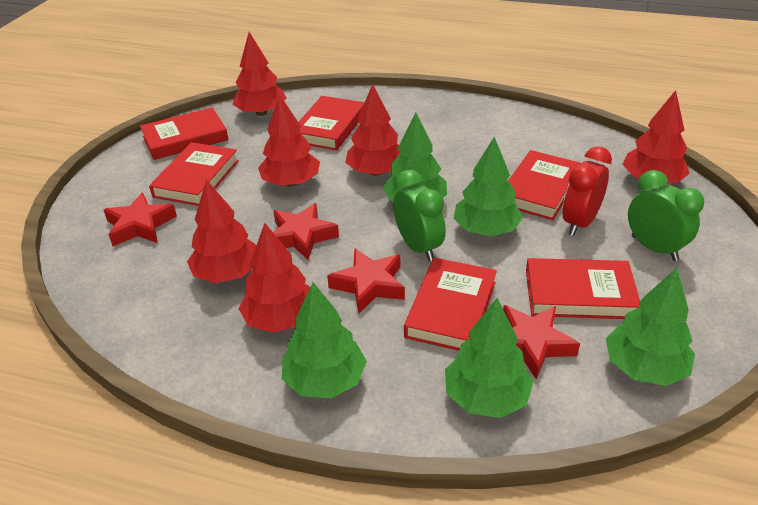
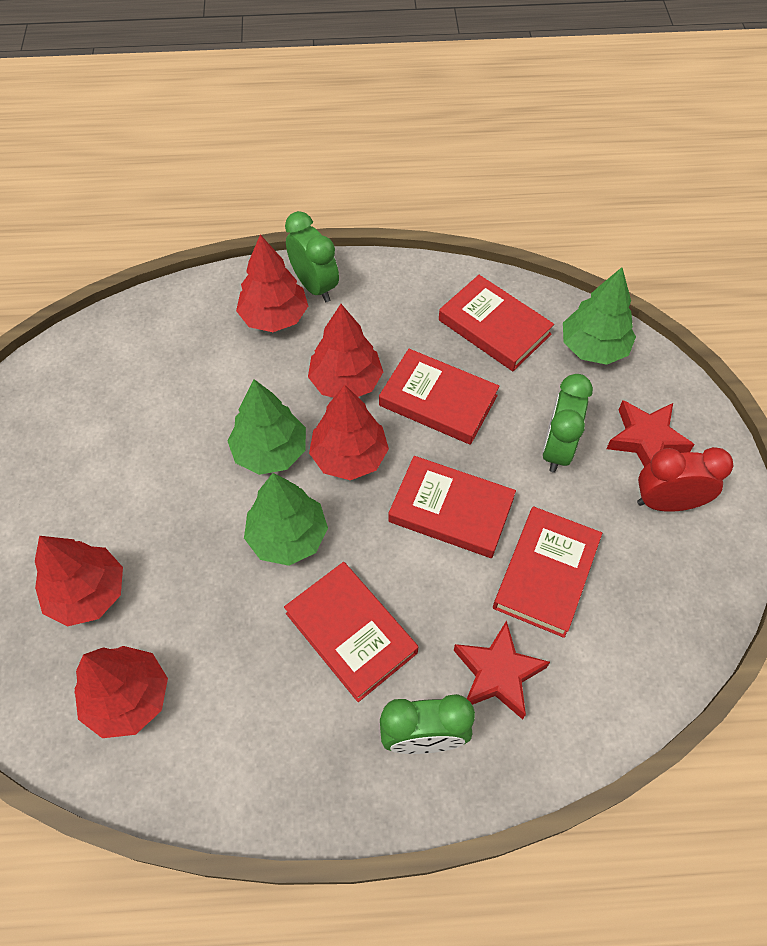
green clock: [393,169,446,261] [628,170,704,261] = 2 -> [285,211,339,302] [380,694,475,754] [542,374,593,473] = 3
green tree: [282,282,367,398] [382,112,447,201] [445,298,534,418] [454,137,523,236] [606,268,695,386] = 5 -> [228,379,306,475] [244,473,328,566] [563,267,636,365] = 3
red book: [140,107,229,160] [149,142,239,206] [298,96,365,150] [404,258,497,351] [508,150,582,220] [526,258,640,319] = 6 -> [284,562,418,702] [379,349,499,445] [388,456,516,558] [439,275,554,371] [493,506,602,638] = 5
red star: [104,192,177,246] [273,203,339,260] [327,249,405,313] [503,305,580,380] = 4 -> [453,620,550,719] [606,400,695,467] = 2
red tree: [187,179,256,283] [233,32,287,116] [239,223,310,333] [258,94,320,187] [345,84,400,176] [623,90,690,183] = 6 -> [35,536,123,626] [74,646,168,738] [236,235,308,332] [308,304,383,398] [309,384,389,480] = 5

